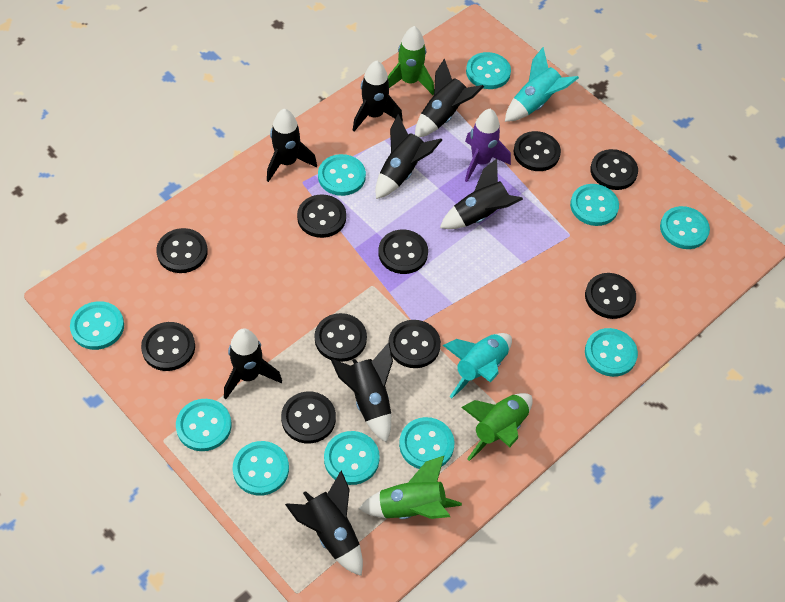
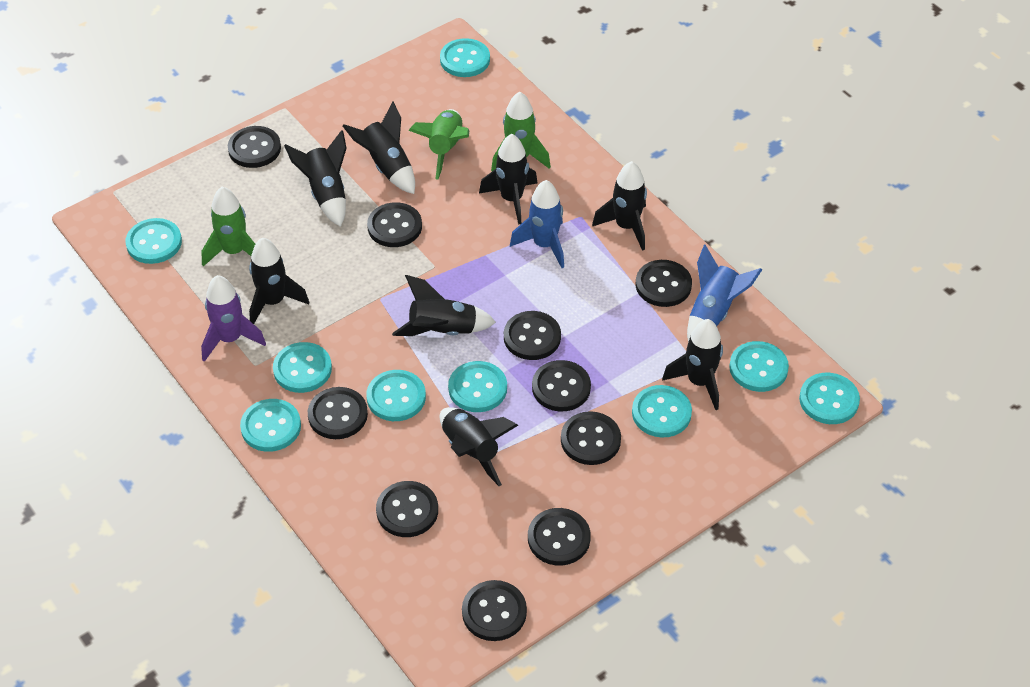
blue rocket: none = 0 -> [510,180,564,268] [687,245,762,342] = 2
turquoise button: [70,301,124,350] [176,399,232,451] [233,441,289,496] [318,154,366,196] [324,431,380,485] [399,417,454,469] [466,52,511,89] [570,184,619,226] [585,328,638,377] [660,206,710,249] = 10 -> [125,218,182,264] [240,399,301,452] [273,342,332,393] [366,370,426,421] [440,38,490,77] [448,361,507,412] [632,385,692,437] [729,341,789,392] [799,373,860,424] = 9
turquoise rocket: [443,333,512,398] [505,47,579,122] = 2 -> none = 0

